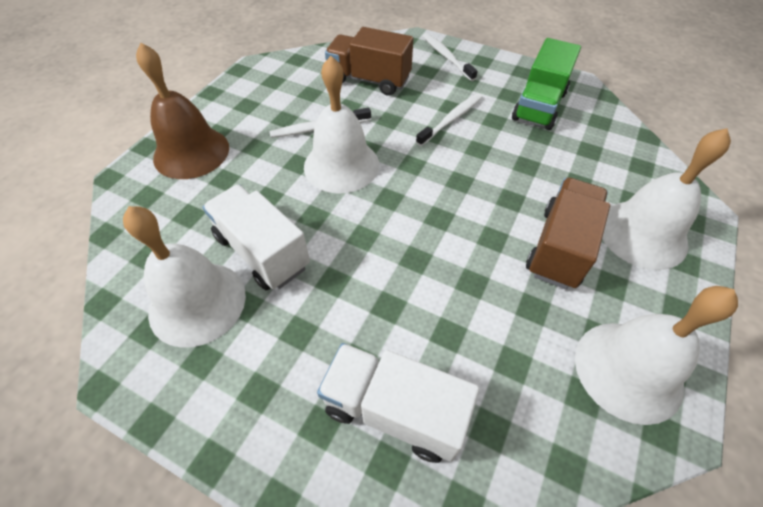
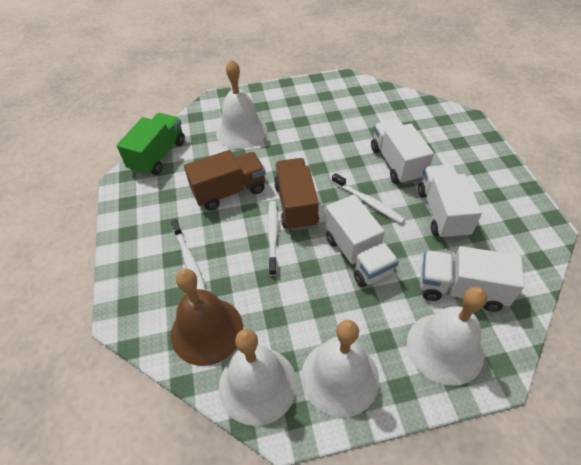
white truck: [202,184,310,290] [317,343,479,463] = 2 -> [325,195,399,287] [371,119,434,185] [418,165,482,239] [420,246,525,312] = 4

